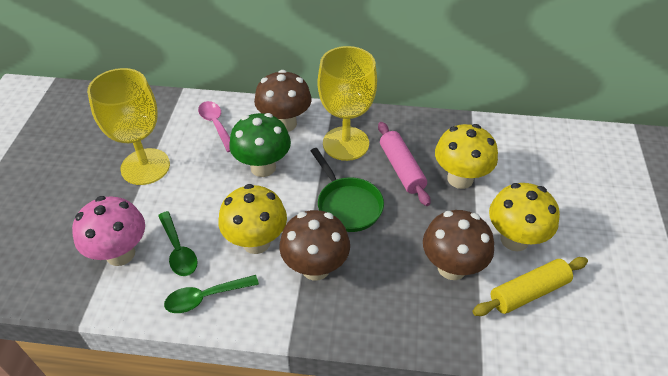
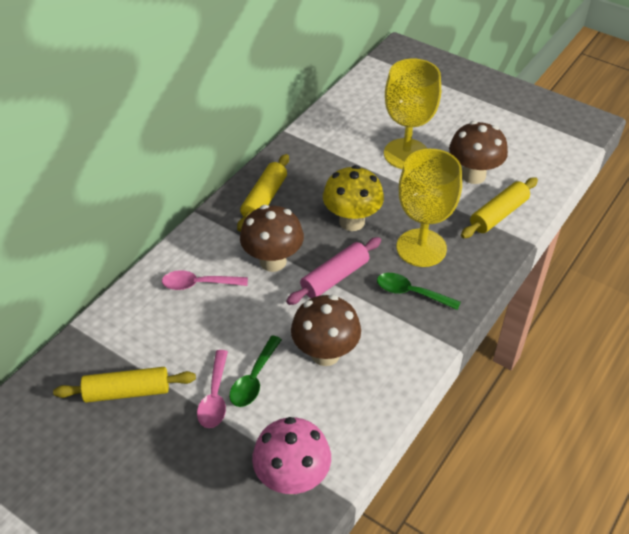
green mushroom: [229,113,291,177] = 1 -> none = 0
green pan: [311,148,384,232] = 1 -> none = 0
pink spoon: [198,101,231,152] = 1 -> [162,270,248,290] [197,350,228,428] = 2
yellow mushroom: [218,184,287,254] [435,124,498,189] [489,183,560,251] = 3 -> [323,165,384,231] = 1
yellow rolling pin: [472,257,588,316] = 1 -> [53,367,196,403] [237,154,289,232] [461,177,538,238] = 3

